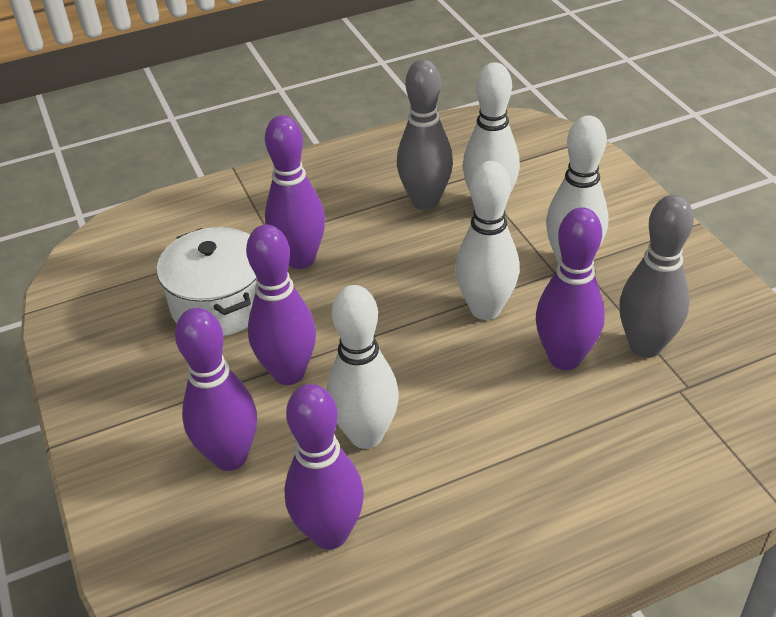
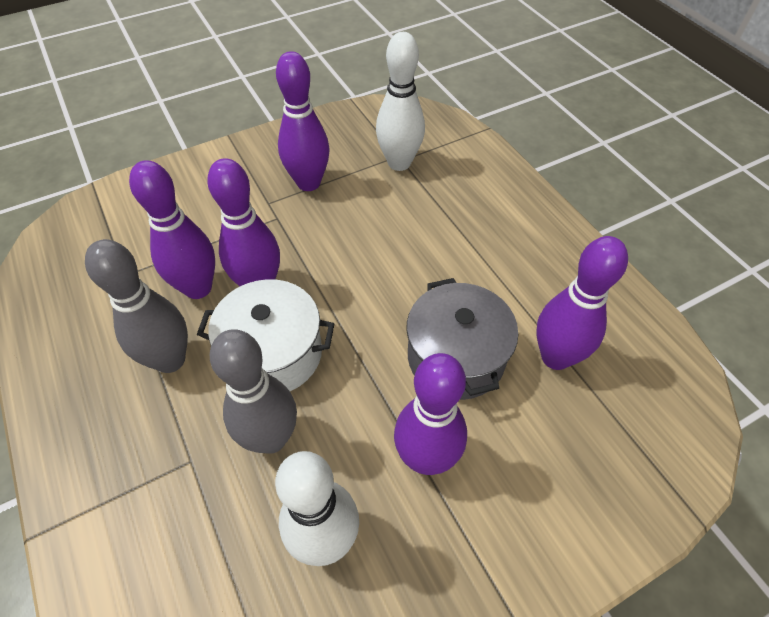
grey pot: none = 0 -> [407,278,518,400] = 1
white bowling pin: [327,285,399,449] [455,161,520,320] [462,62,520,194] [546,116,609,264] = 4 -> [275,451,359,566] [376,32,425,171] = 2

